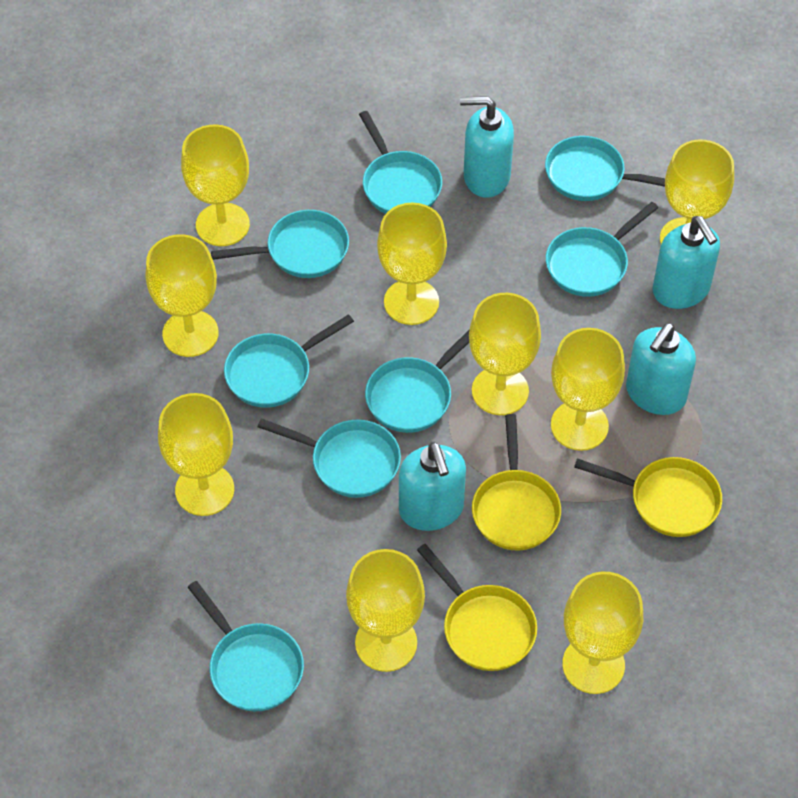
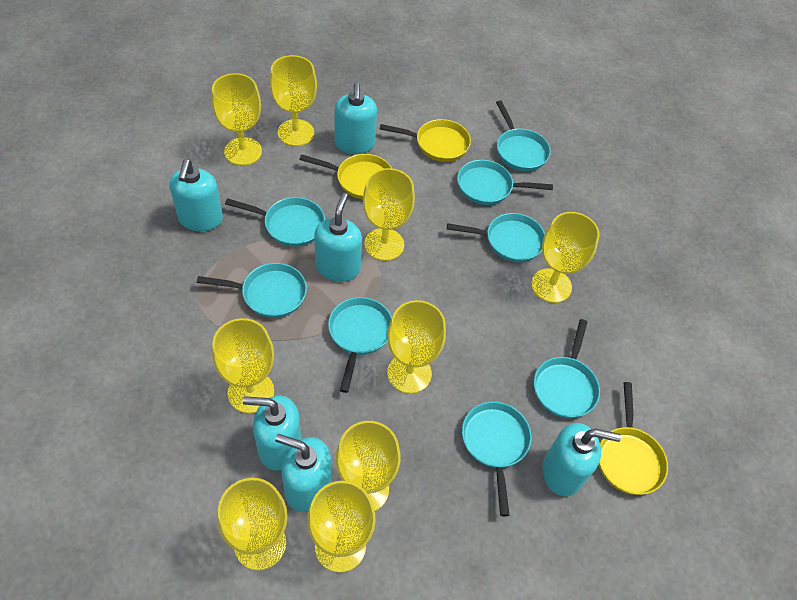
turquoise soap dispenser: [399,442,466,531] [460,96,514,198] [626,323,696,415] [652,216,720,309] = 4 -> [169,159,223,231] [243,396,301,471] [275,434,331,512] [314,193,362,282] [334,82,377,154] [542,423,621,496] = 6

